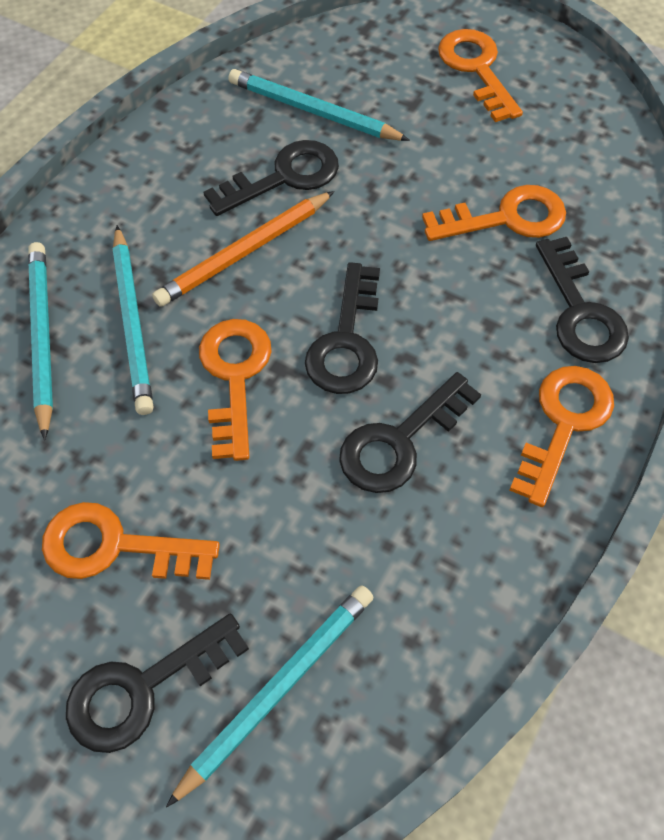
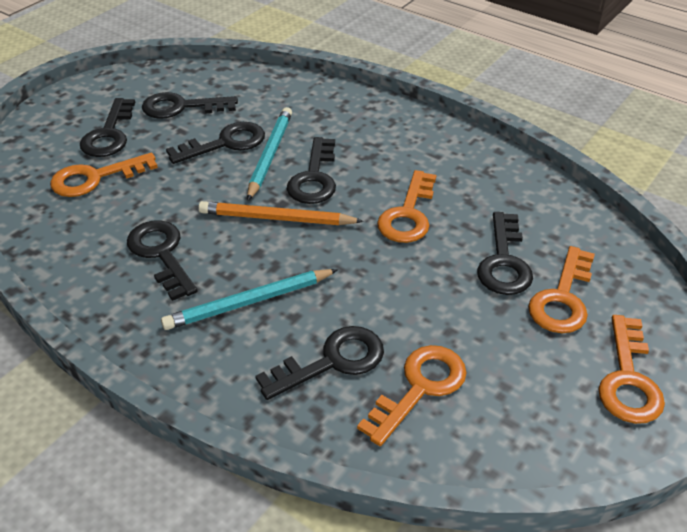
black key: [66,613,249,753] [204,140,339,216] [305,262,380,394] [339,372,481,493] [536,237,629,363] = 5 -> [80,98,135,157] [127,220,197,301] [142,92,238,119] [166,122,265,164] [255,326,384,400] [287,137,336,204] [477,212,533,295] = 7
turquoise pencil: [28,242,53,440] [112,225,154,415] [166,585,374,808] [228,69,410,141] = 4 -> [161,269,338,330] [247,107,292,201] = 2

